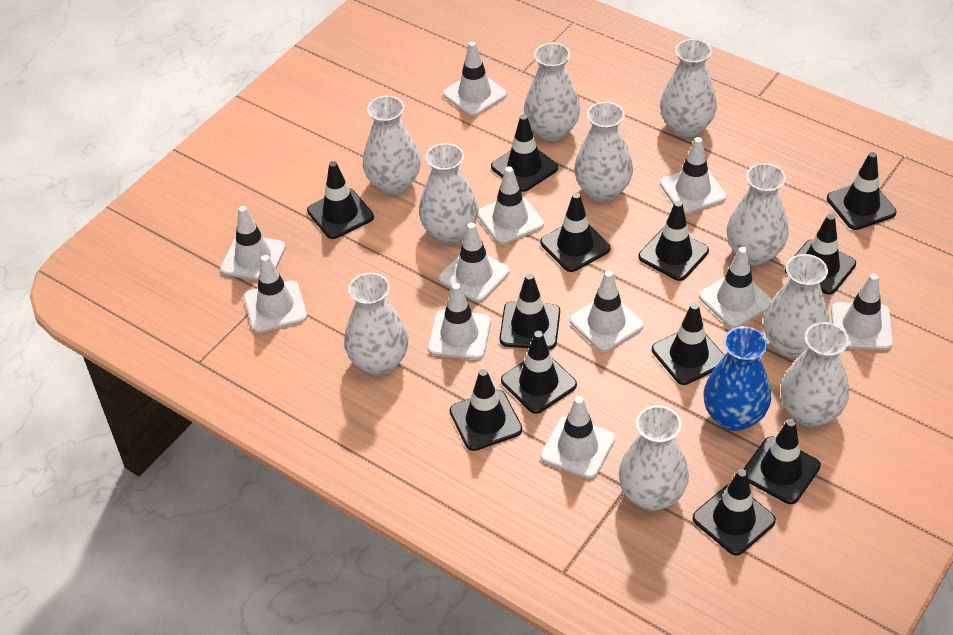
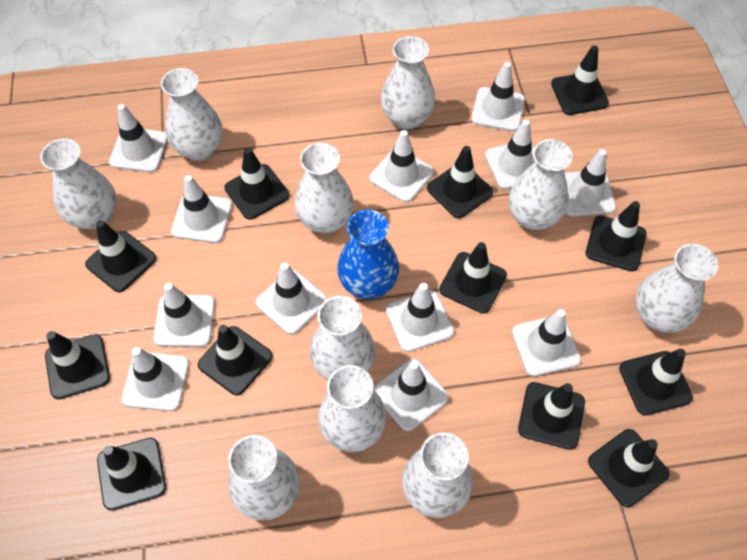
white traffic cone: [220,206,286,281] [244,255,307,333] [428,283,491,360] [439,222,510,302] [443,41,507,116] [478,166,544,244] [540,396,615,479] [570,270,644,352] [660,137,727,214] [699,247,772,328] [831,273,893,350] = 11 -> [109,104,168,172] [121,347,189,411] [153,283,215,347] [171,175,232,243] [256,262,327,335] [369,130,434,202] [373,358,449,431] [386,283,454,352] [471,62,525,131] [485,119,535,189] [512,309,581,377] [565,149,616,217] = 12

